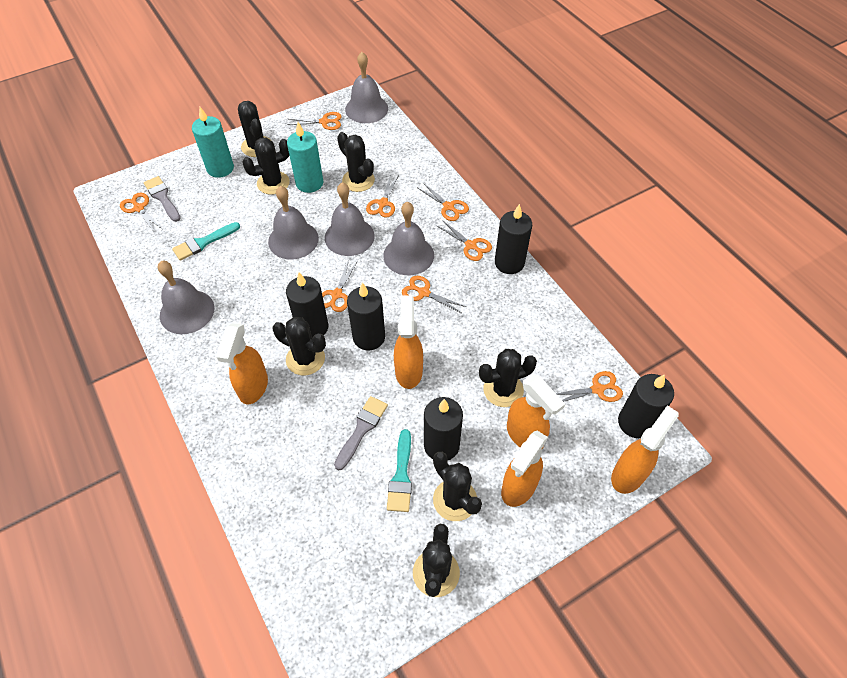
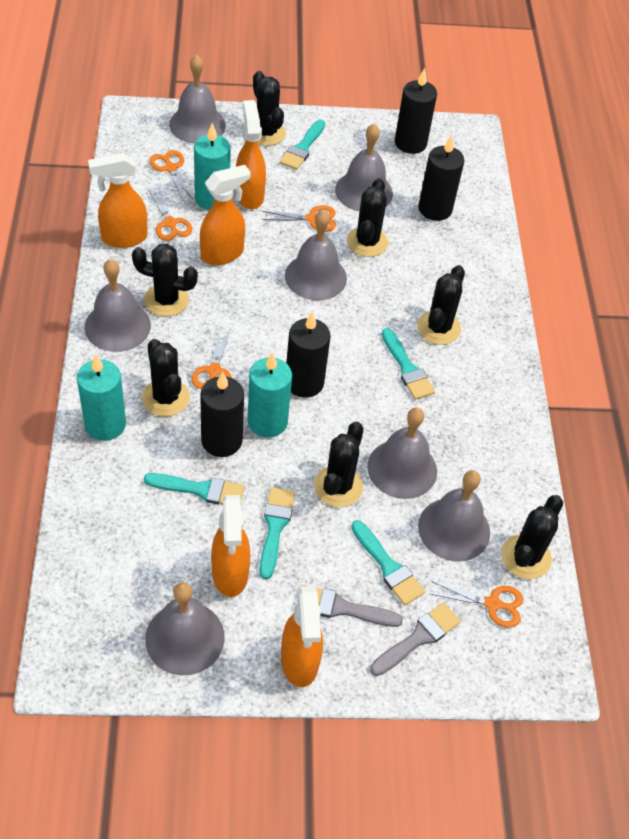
black candle: [286,272,328,338] [347,283,385,350] [424,397,463,461] [495,204,532,274] [618,374,674,438] = 5 -> [200,372,244,457] [286,312,331,398] [395,68,437,154] [418,135,464,221] = 4
grey bell: [158,261,215,334] [268,186,319,259] [325,182,375,256] [345,52,388,123] [383,202,434,275] = 5 -> [85,259,151,352] [145,582,225,675] [169,55,226,144] [285,210,347,300] [335,124,393,212] [367,407,437,499] [418,470,490,562] = 7
orange scissors: [120,193,162,232] [287,112,342,130] [322,260,357,312] [366,175,399,218] [402,276,466,313] [418,183,469,221] [436,220,492,261] [556,371,623,402] = 8 -> [149,150,193,200] [149,189,192,241] [192,328,232,389] [262,205,336,232] [431,582,523,628] = 5
turquoise brush: [172,222,240,261] [387,429,412,512] = 2 -> [144,473,244,504] [259,487,295,579] [280,119,325,170] [351,520,425,606] [382,328,435,400] = 5
turquoise candle: [192,107,234,178] [287,122,323,193] = 2 -> [77,354,126,441] [194,123,231,210] [247,352,292,438] = 3

